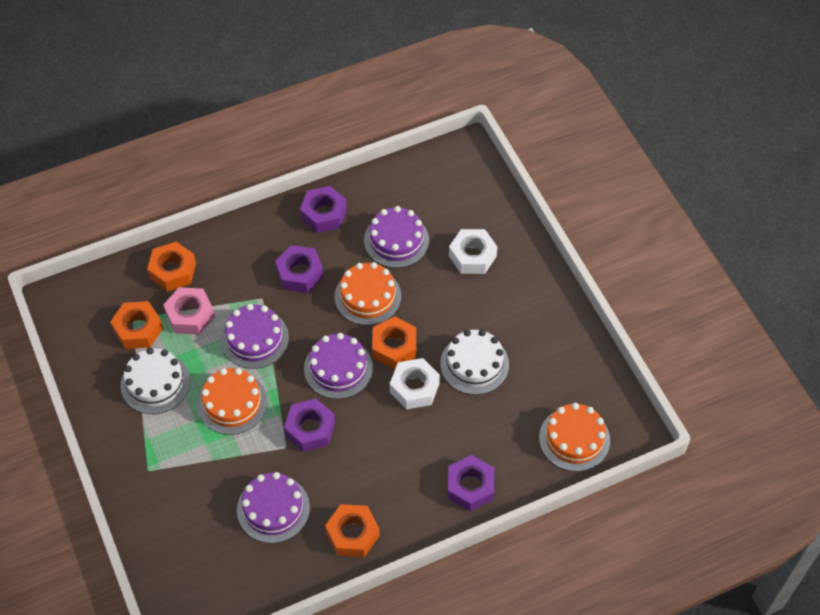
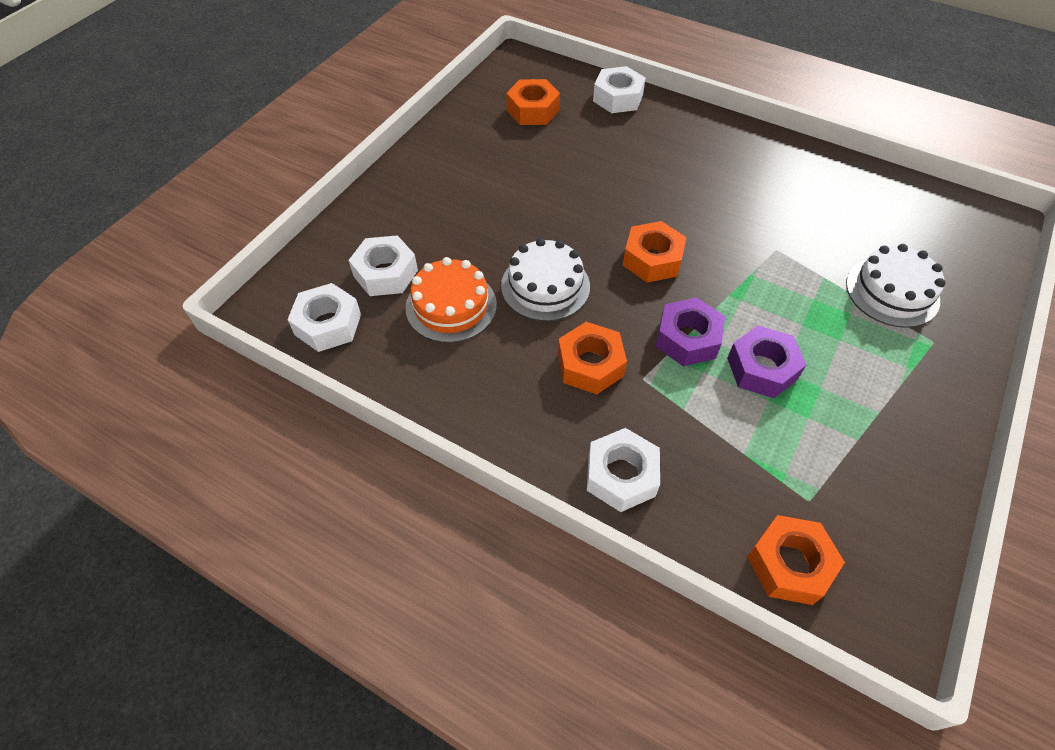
orange cake: [197,368,268,435] [334,262,401,325] [539,403,610,472] = 3 -> [405,257,497,343] = 1
pink nut: [163,287,215,335] = 1 -> none = 0
purple cake: [221,304,289,369] [237,472,310,543] [304,333,373,399] [364,206,429,268] = 4 -> none = 0
purple nut: [275,245,324,293] [284,399,335,452] [300,186,347,233] [447,455,495,511] = 4 -> [656,297,725,366] [727,325,806,398] = 2
white nut: [390,358,440,409] [449,229,498,274] = 2 -> [287,283,361,352] [349,235,418,296] [587,428,660,512] [593,66,646,113] = 4

